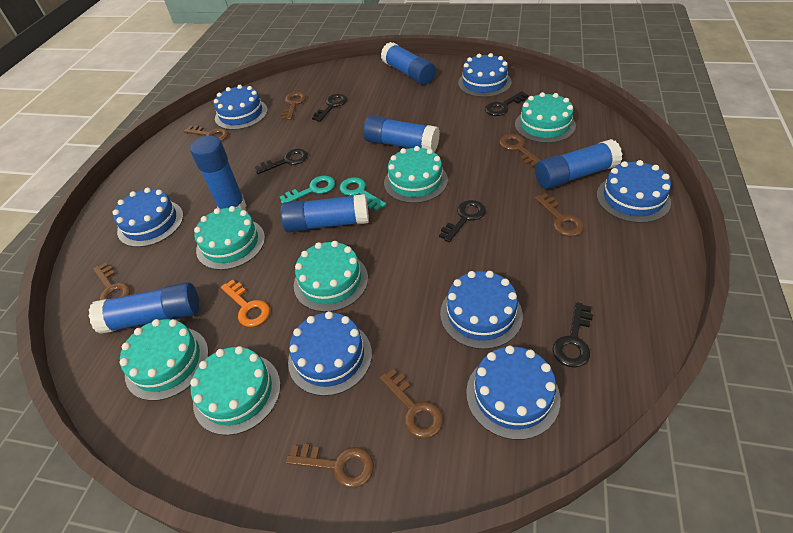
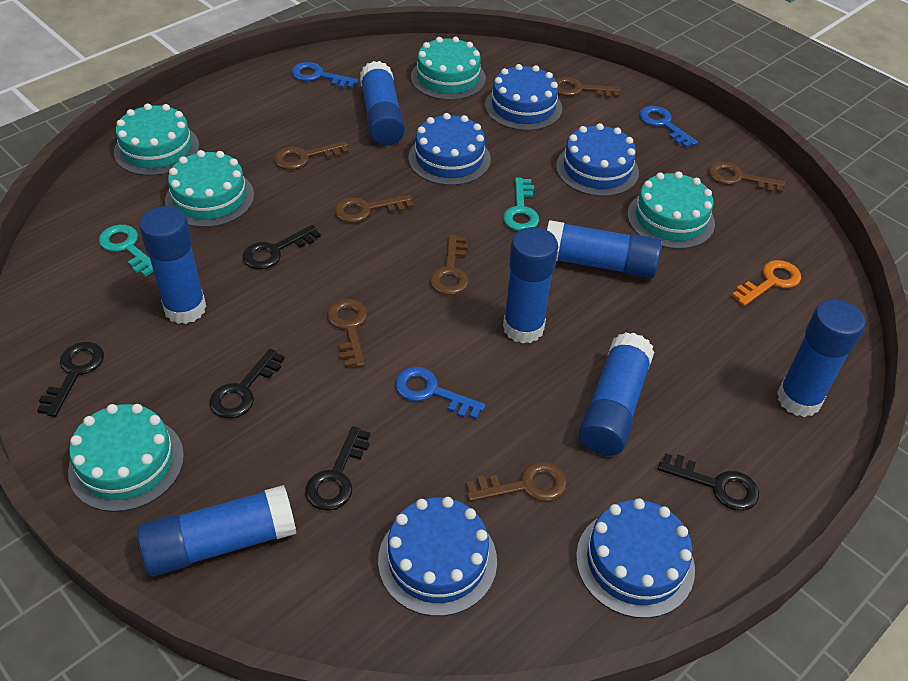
blue cake: [112,188,183,247] [214,85,268,130] [288,311,372,396] [440,271,523,349] [458,53,512,97] [466,345,560,440] [597,160,671,223] = 7 -> [378,497,497,616] [408,113,491,185] [485,64,562,131] [556,123,639,196] [576,498,695,618] = 5
blue glue stick: [89,282,199,334] [190,136,247,210] [280,194,369,233] [363,115,440,152] [381,42,436,85] [535,139,622,189] = 6 -> [137,485,296,576] [139,206,207,324] [360,61,405,145] [503,227,558,344] [547,220,662,278] [579,332,654,456] [777,299,865,417] = 7
blue key: none = 0 -> [292,62,358,89] [395,367,485,419] [639,106,698,148] = 3
turquoise cake: [120,319,209,401] [190,346,281,435] [194,206,265,270] [294,241,368,312] [384,146,448,203] [515,92,576,143] = 6 -> [68,404,184,512] [114,103,199,176] [165,150,254,227] [411,37,486,100] [627,171,715,249] = 5

